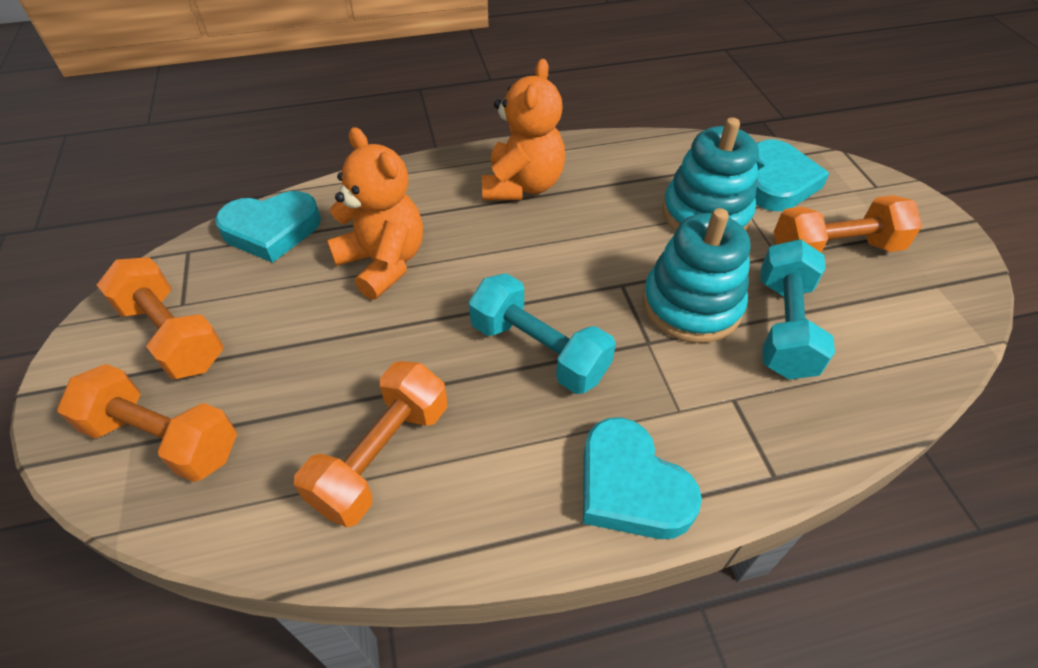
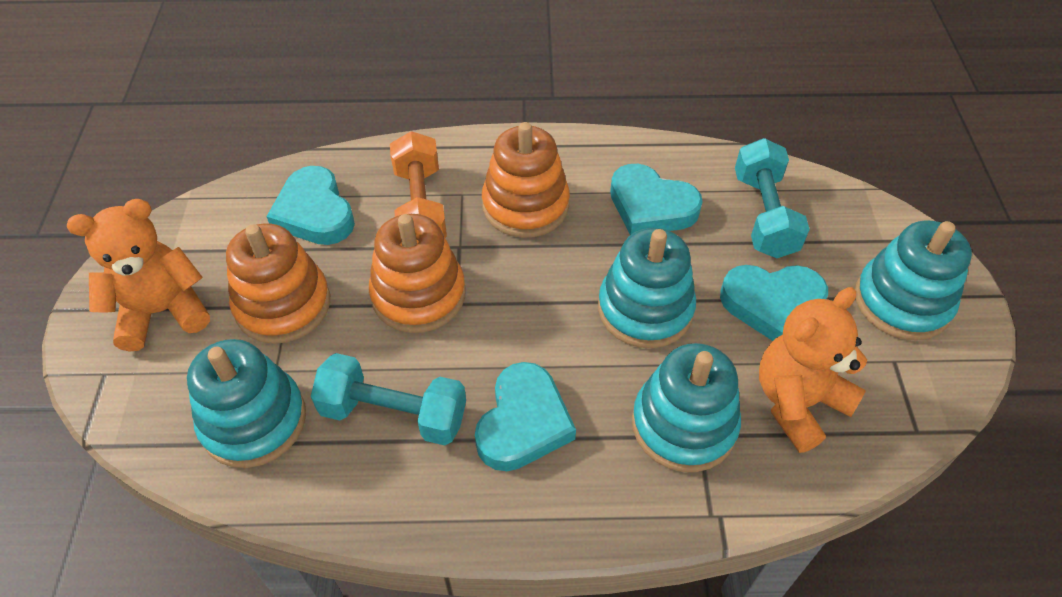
orange dumbbell: [58,364,237,482] [97,257,224,379] [294,361,447,527] [774,195,922,253] = 4 -> [390,131,447,238] = 1
orange stacking toy: none = 0 -> [226,223,330,344] [369,214,465,333] [482,122,570,238] = 3
turquoise heart: [215,191,321,263] [583,417,702,539] [755,140,830,211] = 3 -> [266,166,355,245] [475,362,576,471] [610,164,703,235] [720,265,828,341] = 4
turquoise stacking toy: [643,208,750,343] [662,117,759,231] = 2 -> [187,339,306,468] [598,228,696,348] [632,343,741,472] [855,220,972,341] = 4

